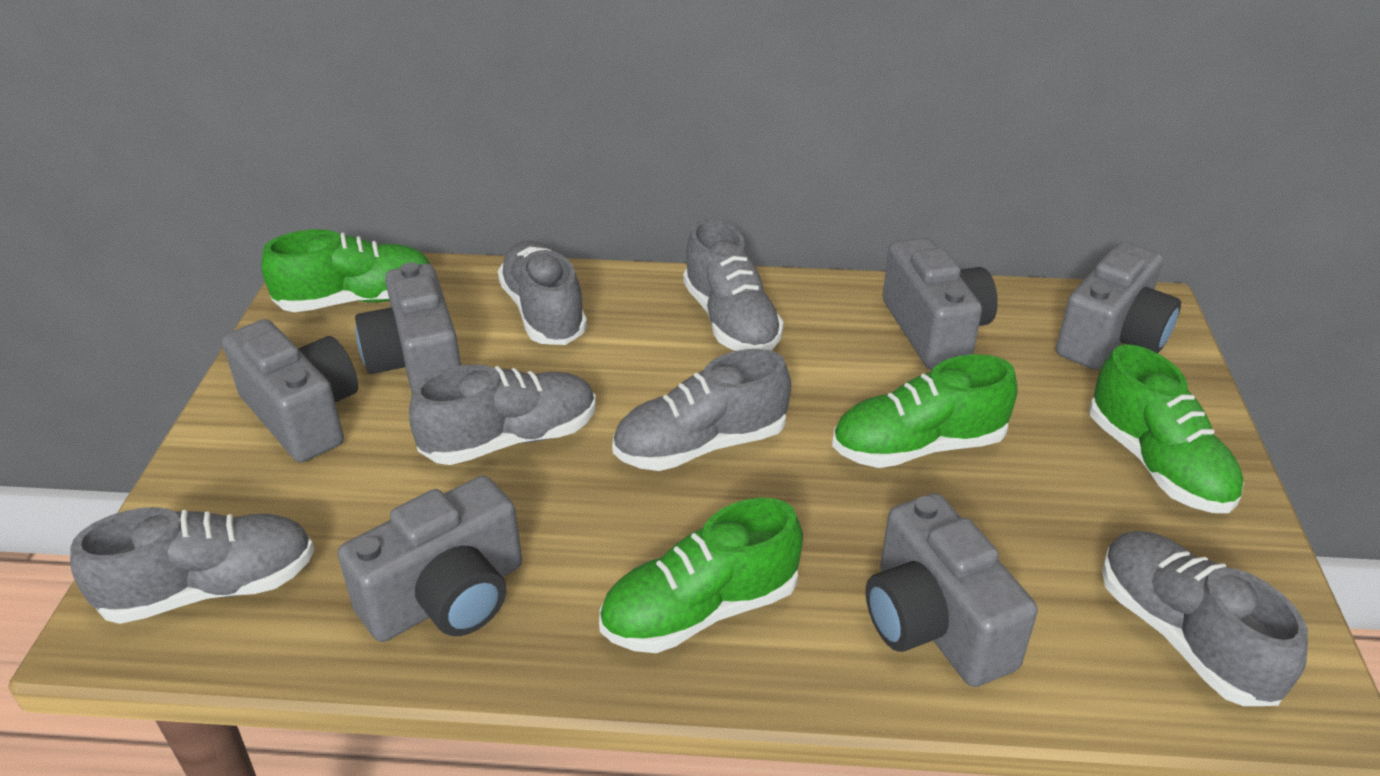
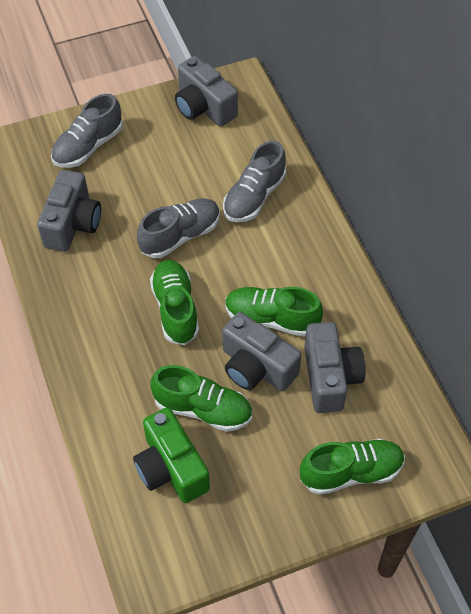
green camera: none = 0 -> [133,407,210,503] = 1
grey camera: [222,319,358,463] [338,475,522,642] [355,262,461,392] [865,493,1038,687] [883,238,998,370] [1056,242,1181,370] = 6 -> [37,170,101,252] [175,56,238,127] [222,312,301,391] [304,322,365,413] = 4
grey shoe: [70,507,315,624] [409,364,596,465] [498,241,587,345] [612,349,791,471] [683,219,784,351] [1102,531,1308,706] = 6 -> [51,94,123,168] [137,198,220,258] [223,140,286,222] = 3

